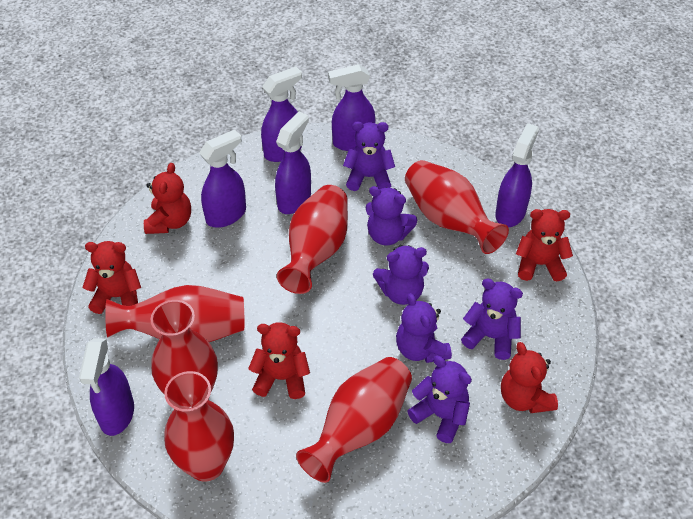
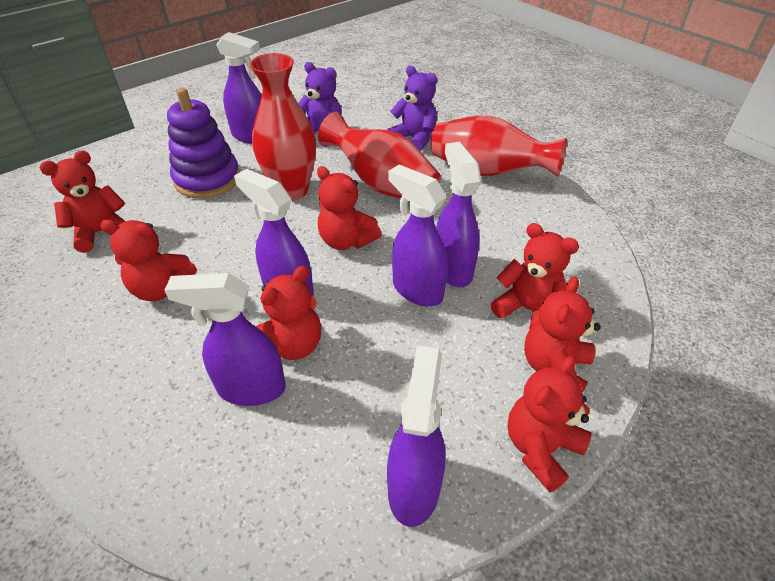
purple stacking toy: none = 0 -> [167,88,240,199] = 1
purple teddy bear: [343,122,395,191] [366,186,417,245] [373,245,429,305] [396,293,452,363] [408,356,472,443] [461,279,523,360] = 6 -> [298,62,342,147] [387,66,437,151] = 2
red teddy bear: [82,241,141,314] [144,163,191,234] [248,322,310,399] [501,342,558,413] [516,209,573,282] = 5 -> [40,150,125,253] [100,220,197,301] [256,266,322,360] [317,166,382,250] [491,223,579,329] [507,356,592,493] [524,276,601,393] = 7
red vase: [105,285,244,342] [151,300,218,397] [164,371,234,482] [277,185,348,294] [296,357,412,483] [405,160,509,254] = 6 -> [249,53,316,200] [318,112,441,199] [430,116,567,176] = 3

